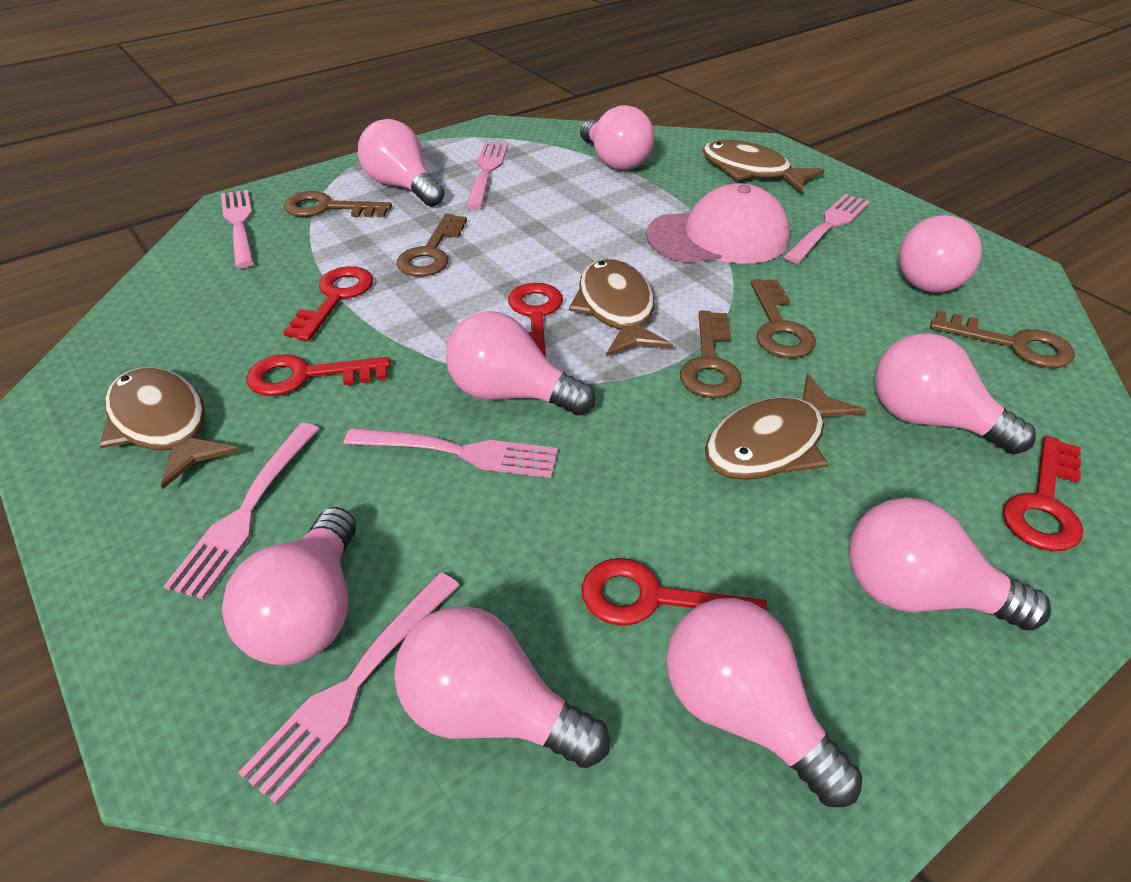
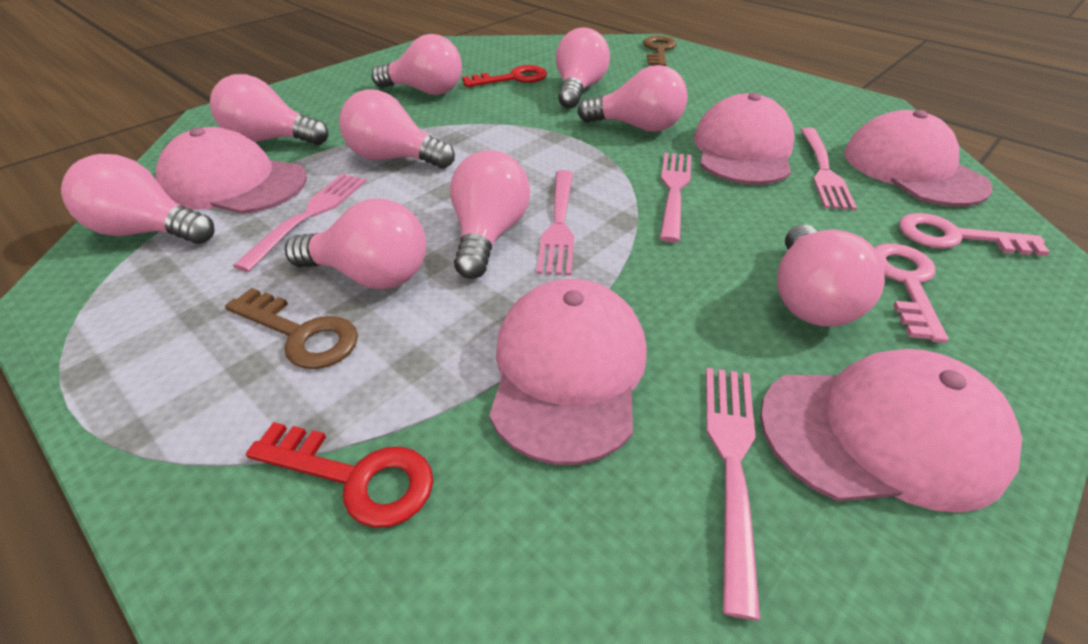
brown fish: [100,367,240,489] [569,259,673,357] [702,140,824,192] [705,373,867,480] = 4 -> none = 0
brown key: [284,191,392,217] [397,214,467,277] [680,311,742,398] [751,279,816,358] [930,311,1075,368] = 5 -> [225,288,358,369] [643,36,677,66] = 2
pink cap: [646,183,790,264] = 1 -> [156,127,307,214] [489,279,647,465] [694,93,794,185] [760,349,1022,513] [844,110,992,207] = 5
pink fork: [164,423,319,600] [221,190,254,268] [238,572,460,805] [344,428,558,478] [466,143,508,210] [783,194,870,263] = 6 -> [233,174,367,272] [537,170,574,276] [660,153,692,243] [706,368,760,621] [801,127,857,210] = 5
pink key: none = 0 -> [874,243,948,343] [899,213,1050,256] = 2
red key: [246,354,390,396] [283,266,373,341] [508,283,563,357] [582,558,767,626] [1003,436,1083,551] = 5 -> [246,422,433,528] [462,65,547,87] = 2

